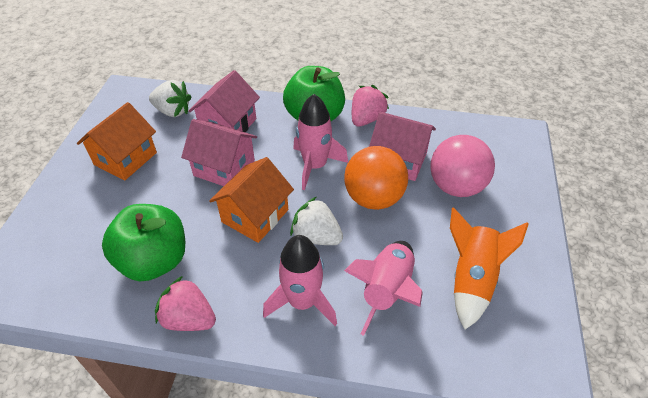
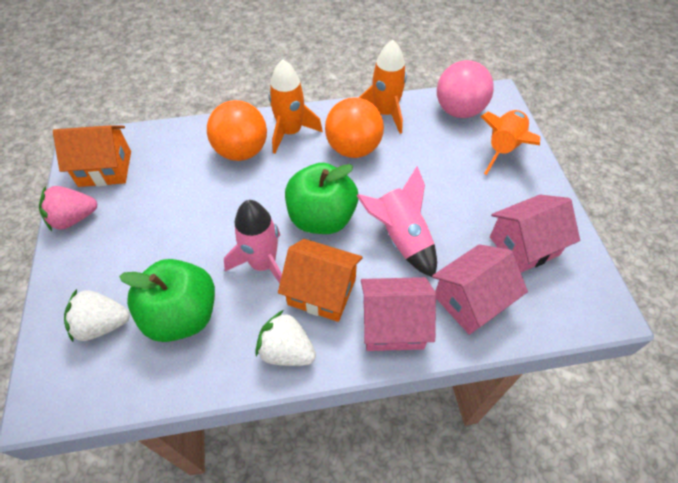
orange ball: [344,146,408,210] = 1 -> [207,100,267,161] [325,98,384,158] = 2
orange rocket: [450,207,529,329] = 1 -> [269,59,323,154] [359,40,407,134] [480,110,540,175] = 3
pink rocket: [263,235,337,326] [293,94,348,190] [344,241,423,336] = 3 -> [224,200,282,284] [357,166,437,277] = 2
pink strawberry: [155,276,216,331] [352,85,389,127] = 2 -> [39,186,97,231] = 1

